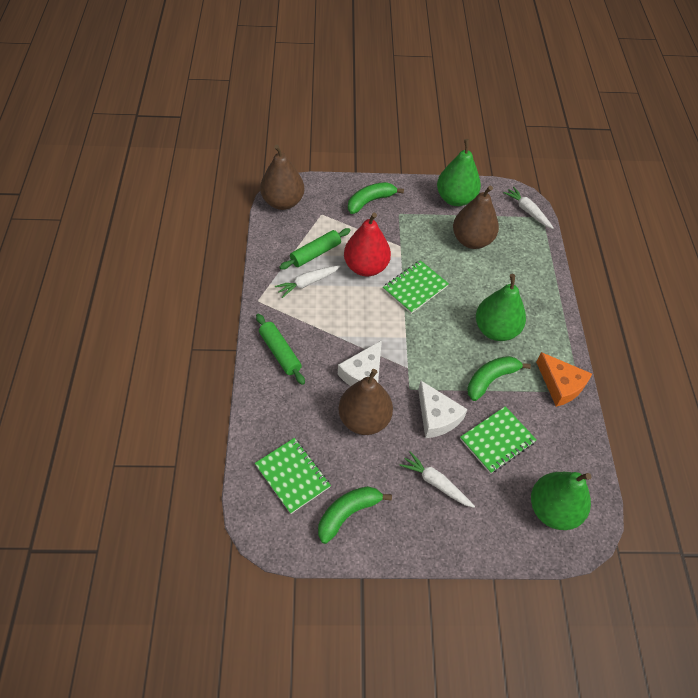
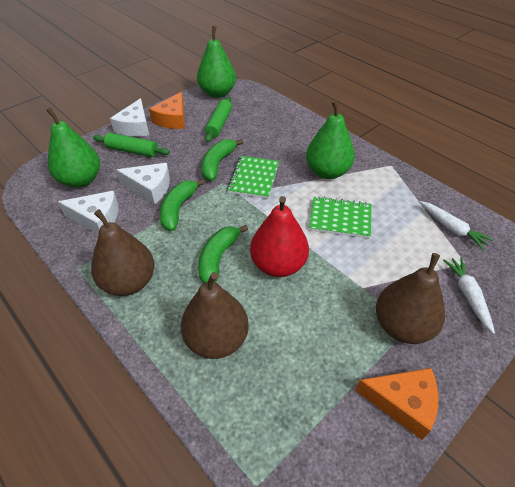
green notebook: [255,438,331,514] [383,260,449,314] [460,406,537,474] = 3 -> [227,156,279,199] [309,196,371,238] = 2
orange cheese: [536,352,592,407] = 1 -> [149,92,185,129] [355,368,438,440] = 2
white carrot: [275,265,340,298] [399,451,475,508] [503,187,554,229] = 3 -> [419,201,493,250] [443,257,495,334] = 2
white cheese: [338,340,382,386] [418,381,468,438] = 2 -> [58,191,118,235] [110,98,149,136] [116,163,170,204] = 3

